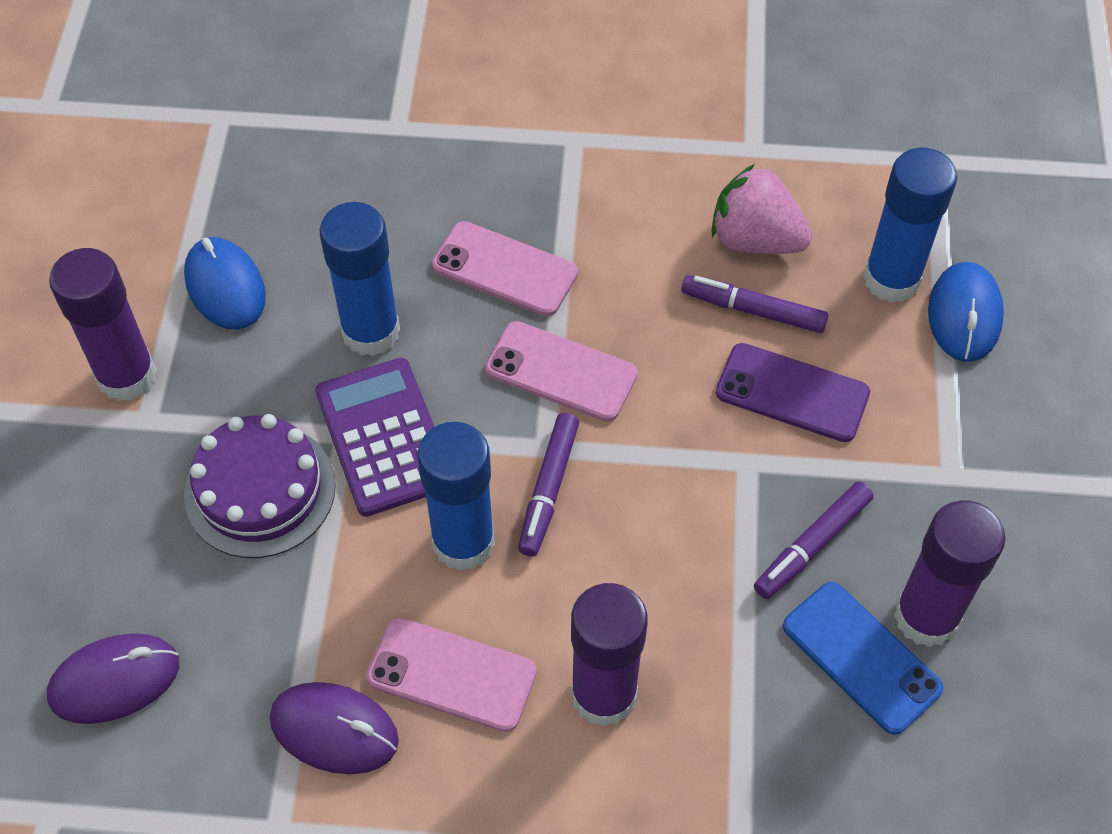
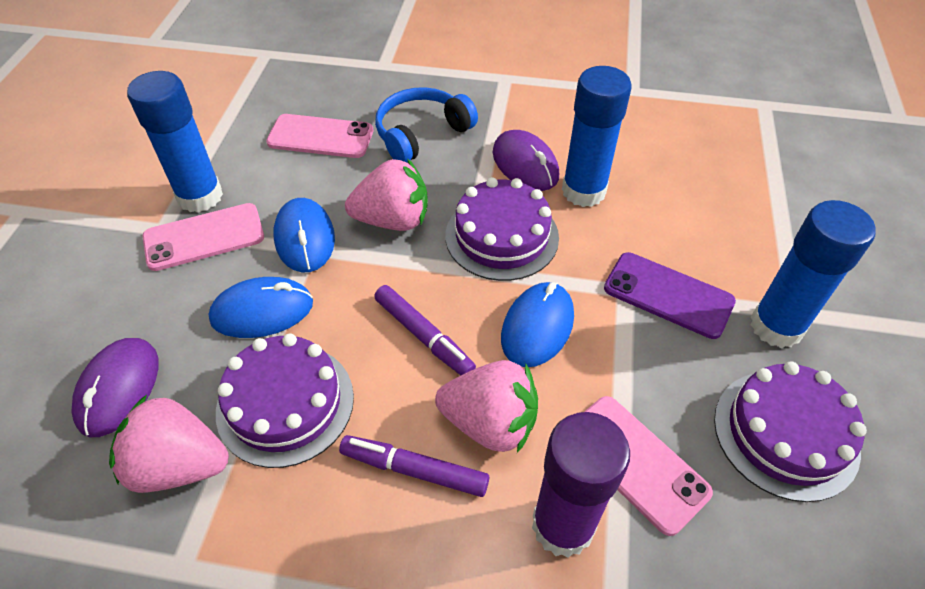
blue headphones: none = 0 -> [375,87,478,163] = 1
blue mouse: [184,237,266,330] [928,262,1004,362] = 2 -> [209,277,313,338] [274,198,335,272] [501,282,574,367] = 3
blue phone: [783,582,943,735] = 1 -> none = 0
pink strawberry: [711,164,812,254] = 1 -> [109,395,229,493] [345,158,428,231] [435,360,538,453] = 3
purple cake: [184,414,336,558] = 1 -> [216,333,354,468] [445,177,559,281] [714,361,867,502] = 3
purple calculator: [315,358,434,517] = 1 -> none = 0
purple glue stick: [49,248,157,401] [571,583,648,727] [894,500,1005,647] = 3 -> [532,412,630,558] = 1
purple marker: [518,413,579,557] [681,275,828,333] [754,481,873,599] = 3 -> [339,435,489,497] [374,285,476,375] = 2

